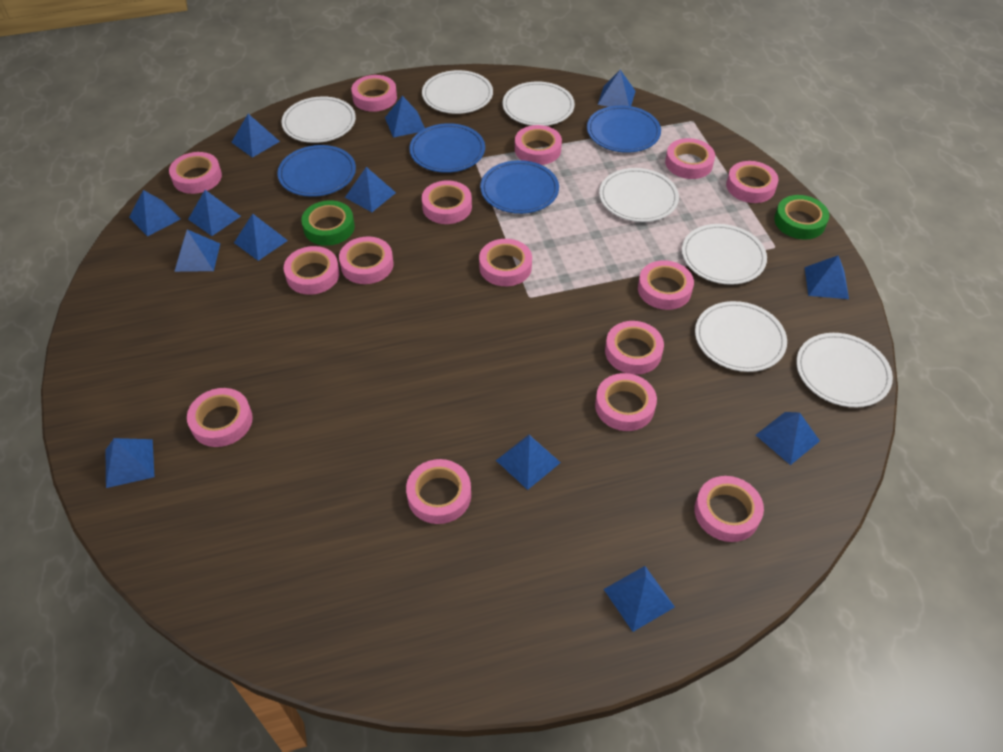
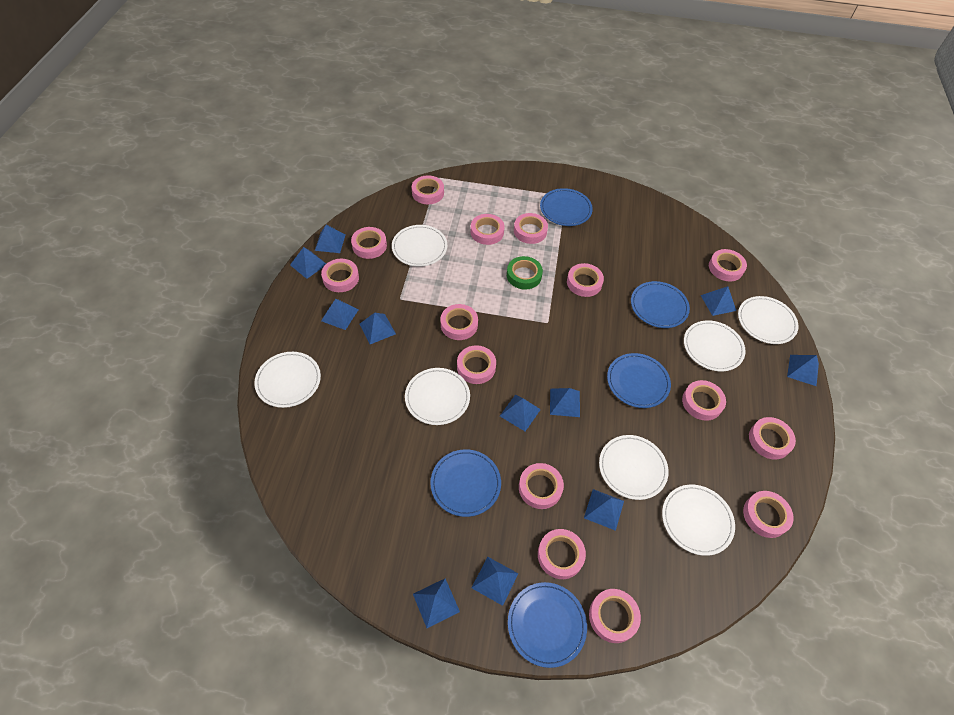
blue plate: [277,145,356,197] [409,123,485,173] [480,160,559,214] [587,105,661,153] = 4 -> [430,449,501,517] [508,582,587,668] [540,188,593,226] [607,353,671,408] [631,281,690,328] = 5
blue pyramid: [106,438,155,488] [129,190,180,237] [174,229,220,272] [188,190,241,236] [231,114,280,158] [234,214,288,261] [345,167,396,212] [385,96,425,138] [496,435,561,490] [598,70,635,107] [604,566,675,632] [756,412,820,465] [805,255,849,299] = 13 -> [290,247,326,279] [315,225,346,253] [321,299,358,330] [360,313,396,344] [413,578,460,628] [471,557,519,606] [500,394,541,431] [550,388,580,417] [584,489,624,531] [701,286,736,316] [787,355,819,386] = 11
green tape: [301,200,355,246] [774,195,829,240] = 2 -> [507,256,543,290] = 1

